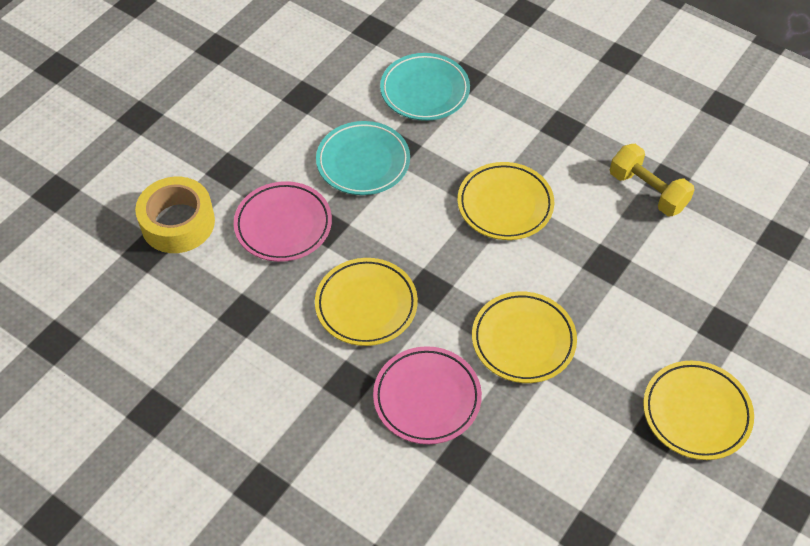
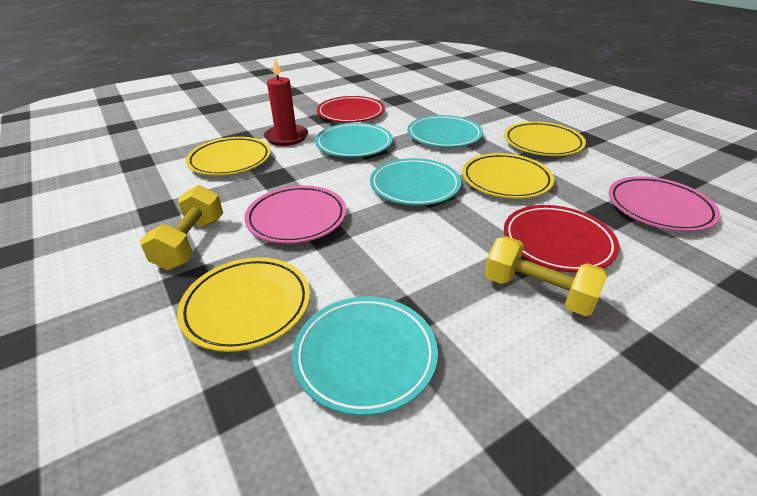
red candle: none = 0 -> [264,59,308,146] = 1
red plate: none = 0 -> [317,96,385,123] [504,205,620,273] = 2
turquoise plate: [316,121,410,195] [380,53,470,121] = 2 -> [292,297,438,416] [315,123,393,157] [370,158,461,206] [407,115,483,147] = 4
yellow dumbbell: [610,144,695,216] = 1 -> [140,185,223,270] [484,236,608,316] = 2
yellow tape: [135,177,215,253] = 1 -> none = 0

